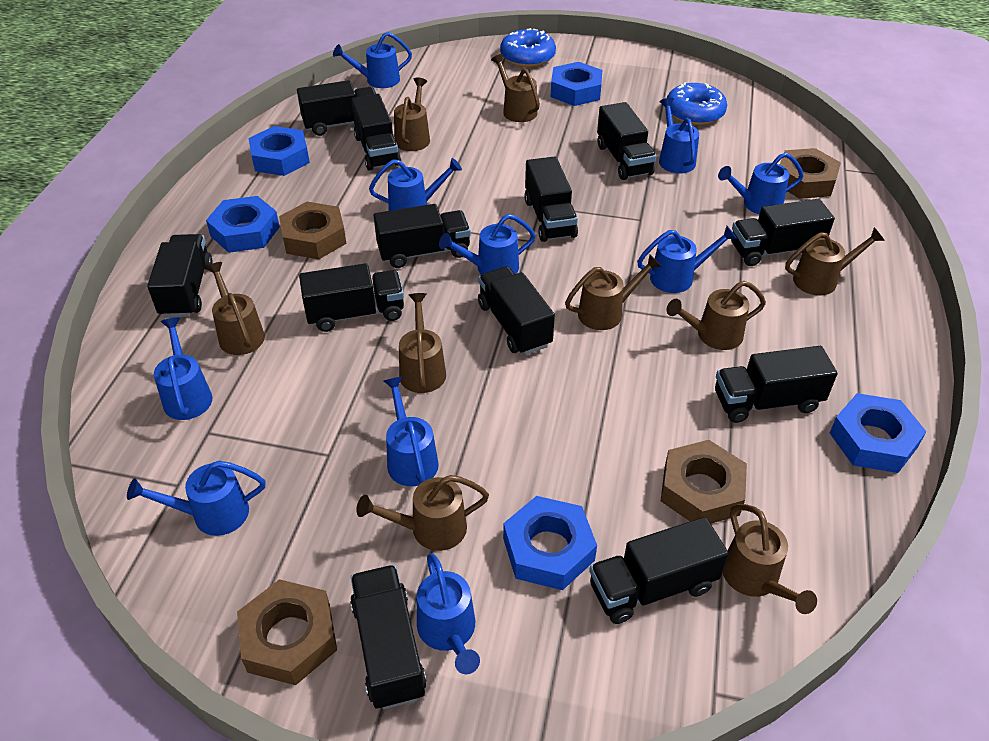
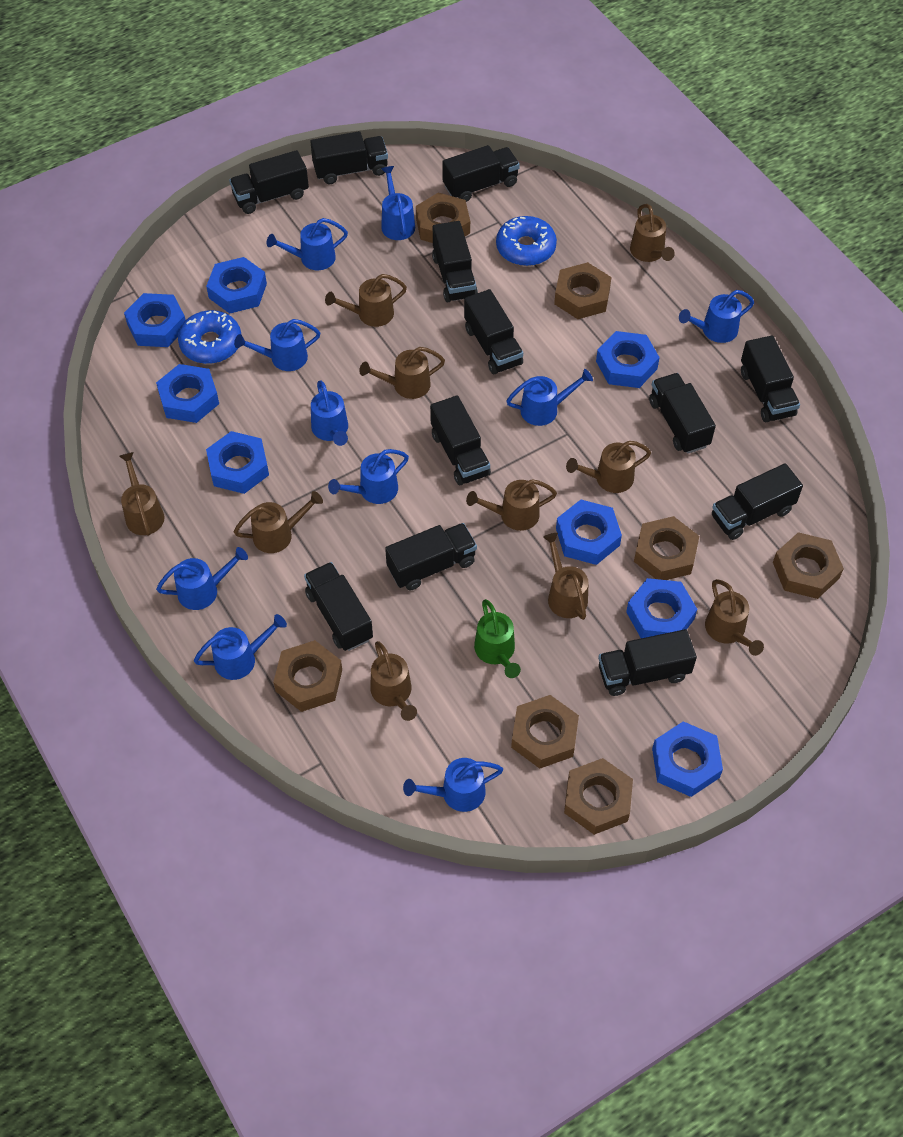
blue nut: [206,196,280,253] [248,126,310,176] [503,496,597,590] [550,62,602,106] [830,393,927,473] = 5 -> [124,293,186,347] [156,364,219,423] [206,257,267,314] [206,431,269,494] [556,500,622,565] [596,331,660,388] [626,578,697,638] [652,721,723,797] = 8
brown nut: [237,579,337,685] [279,202,346,259] [661,440,747,524] [780,148,841,199] = 4 -> [273,640,342,712] [416,193,470,243] [511,695,579,769] [554,262,612,319] [564,758,633,835] [634,516,699,580] [773,532,844,599] = 7
brown watering can: [205,262,265,355] [356,475,489,551] [394,78,430,151] [399,293,446,393] [491,54,540,122] [565,255,662,330] [666,281,766,350] [723,504,817,614] [785,227,885,296] = 9 -> [119,452,165,536] [234,491,323,553] [325,274,407,327] [359,347,445,399] [370,641,417,721] [466,479,557,531] [543,533,589,620] [566,441,651,493] [630,204,675,262] [705,579,764,656] = 10
green watering can: none = 0 -> [474,599,521,678] = 1

